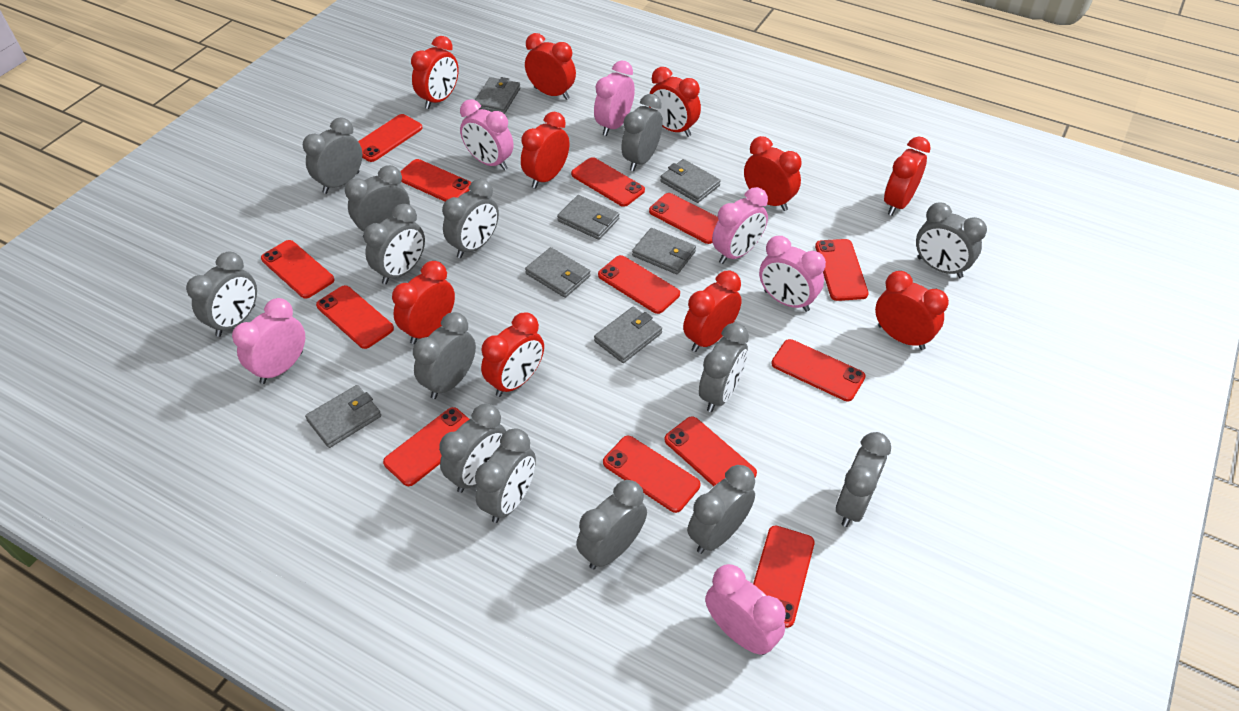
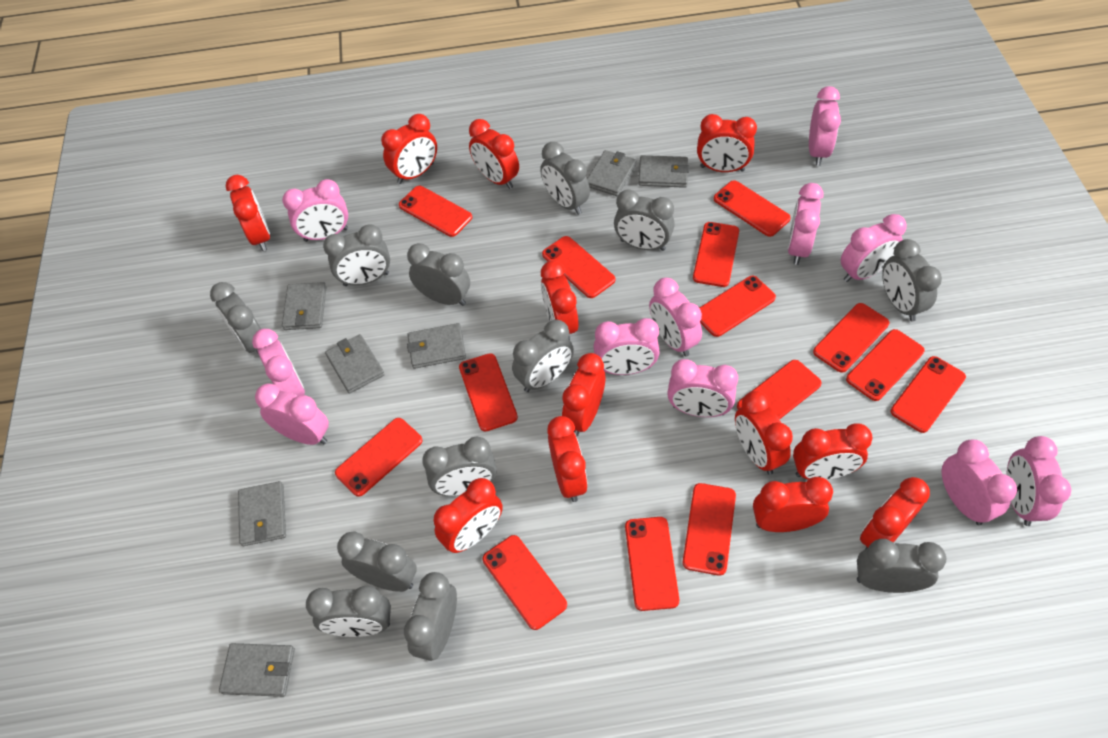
grey clock: [186,252,257,337] [303,117,362,194] [345,165,410,238] [363,204,425,284] [413,312,476,399] [439,404,506,493] [442,179,499,258] [475,428,536,523] [576,480,647,569] [621,94,663,171] [687,465,755,554] [699,323,749,412] [836,432,891,527] [916,202,987,278] = 14 -> [210,282,261,353] [306,586,391,637] [323,224,390,286] [337,531,417,592] [404,572,457,661] [407,243,470,306] [422,437,497,496] [512,320,574,392] [540,142,590,215] [614,190,675,251] [857,539,946,593] [882,239,942,321] = 12
pink clock: [232,298,305,384] [460,99,514,170] [594,61,635,136] [705,564,786,655] [712,187,768,264] [759,236,826,312] = 6 -> [252,329,305,396] [255,383,329,445] [282,179,348,242] [593,318,660,375] [649,278,702,357] [667,359,738,417] [788,183,824,265] [809,86,841,166] [841,214,907,282] [942,439,1017,525] [1006,436,1071,526] = 11
red clock: [392,261,455,344] [411,36,459,109] [481,312,544,397] [521,112,569,189] [525,33,576,100] [649,67,701,137] [683,271,742,352] [744,136,802,211] [875,271,949,350] [884,137,931,216] = 10 -> [226,175,270,251] [381,114,437,184] [434,478,503,553] [469,119,519,189] [541,260,579,340] [548,416,588,502] [562,353,605,437] [697,114,757,172] [735,391,793,475] [753,477,833,532] [793,423,873,480] [860,477,930,549] = 12
red phone: [261,240,334,299] [316,285,394,349] [358,114,423,162] [383,407,470,486] [400,159,471,201] [571,157,645,207] [598,255,680,314] [603,436,700,513] [649,193,718,244] [664,416,757,486] [753,526,815,628] [771,339,865,401] [815,239,869,301] = 13 -> [335,418,423,497] [399,186,472,237] [459,353,518,432] [483,535,567,630] [542,236,615,298] [625,517,679,611] [683,483,736,576] [693,222,739,287] [699,276,776,337] [714,180,791,237] [737,360,822,420] [813,303,889,373] [846,329,924,401] [890,356,966,433] = 14

